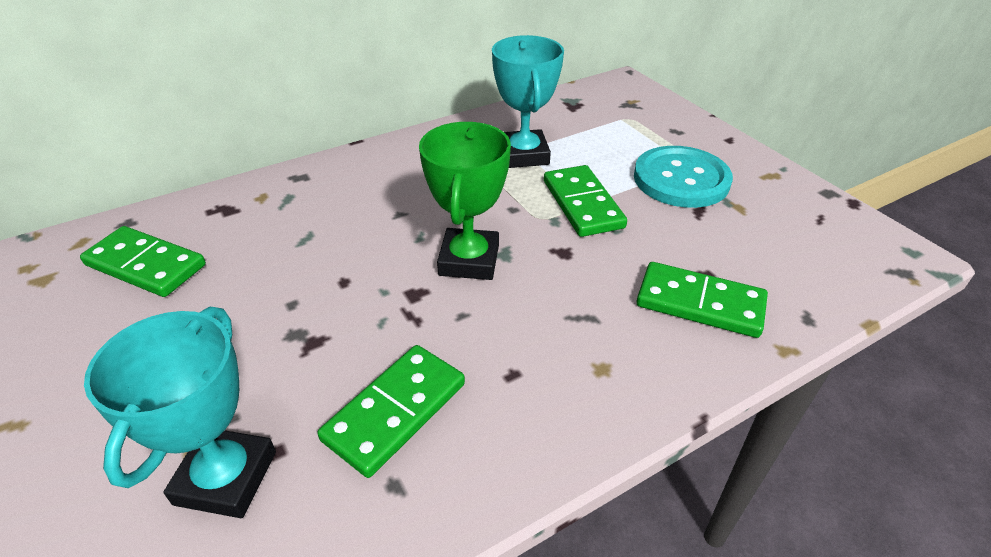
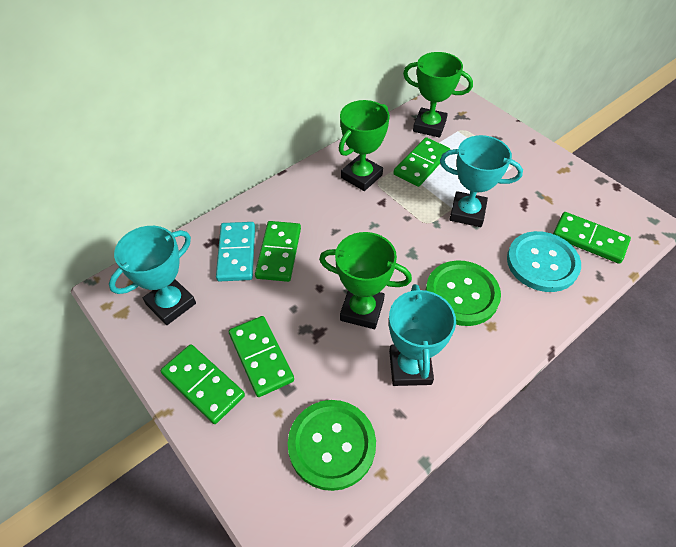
green button: none = 0 -> [288,400,376,491] [425,260,501,326] = 2
green domino: [80,226,206,297] [317,345,465,478] [544,165,627,237] [637,262,768,338] = 4 -> [161,344,245,424] [229,316,294,397] [255,221,301,282] [394,137,450,187] [553,212,631,264] = 5
green trophy: [419,122,511,280] = 1 -> [319,232,412,329] [339,100,390,191] [403,52,473,138] = 3
turquoise domino: none = 0 -> [216,222,255,281] = 1
turquoise trophy: [84,306,276,518] [492,35,564,168] = 2 -> [109,226,196,325] [389,284,456,386] [440,135,523,227] = 3

